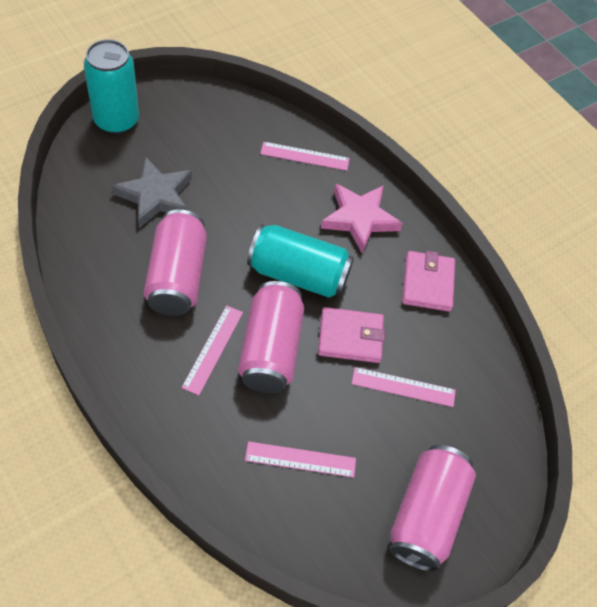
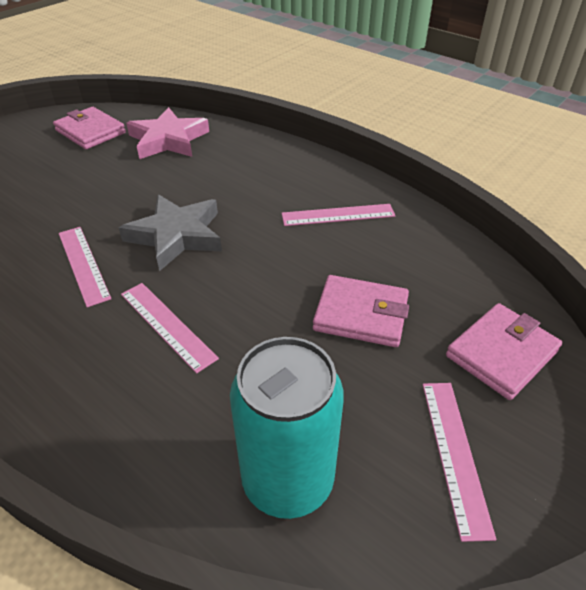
pink can: [144,209,207,316] [238,281,304,393] [390,445,476,572] = 3 -> none = 0
pink wallet: [318,307,386,363] [402,251,455,312] = 2 -> [53,107,126,149] [313,275,409,347] [446,303,562,400] = 3
turquoise can: [84,39,139,134] [247,225,354,298] = 2 -> [230,337,344,519] = 1

